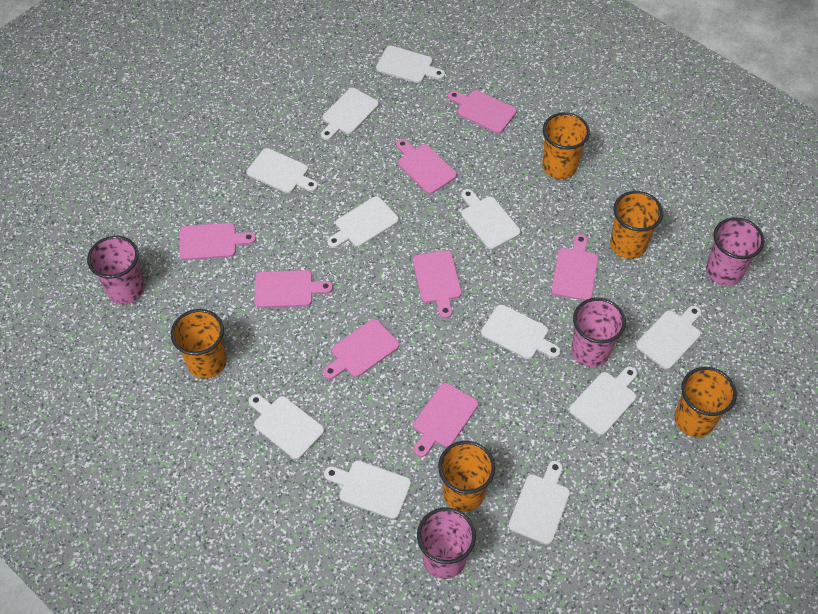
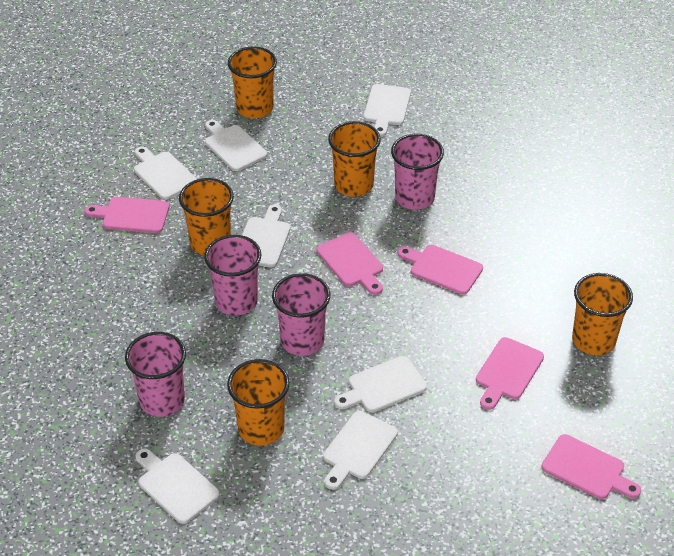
pink cutting board: [179,223,256,260] [254,270,333,308] [323,319,399,379] [396,139,457,194] [413,250,462,318] [414,383,478,457] [448,90,517,133] [551,234,598,301] = 8 -> [85,197,169,233] [317,232,383,295] [398,245,483,295] [476,337,544,410] [541,434,641,499] = 5
white cutting board: [247,148,318,193] [249,394,324,459] [321,88,379,140] [324,460,411,519] [327,196,399,248] [376,46,445,83] [461,189,521,250] [481,304,561,359] [508,460,570,545] [569,366,637,435] [636,306,701,370] = 11 -> [134,147,197,200] [135,448,220,524] [205,120,267,171] [242,205,291,267] [323,411,398,490] [334,356,427,412] [364,84,411,137] = 7

